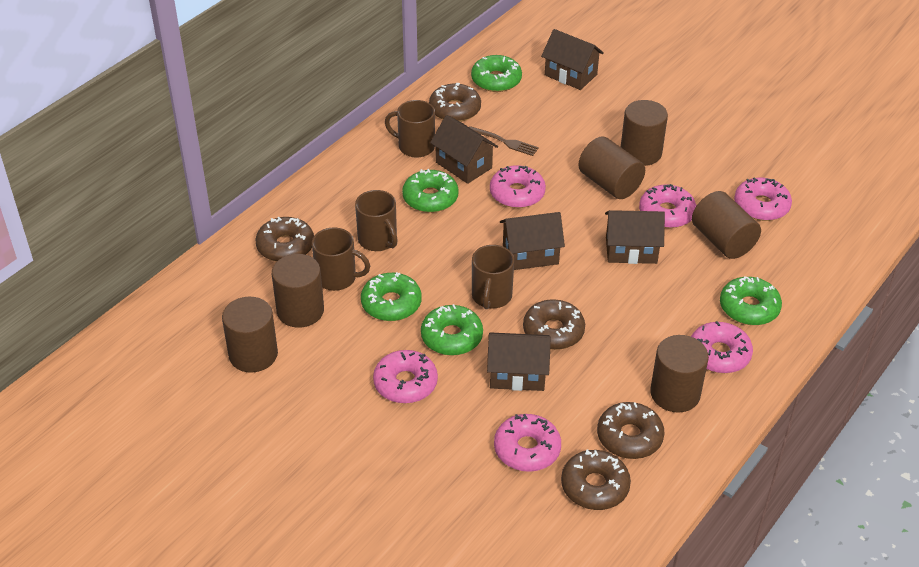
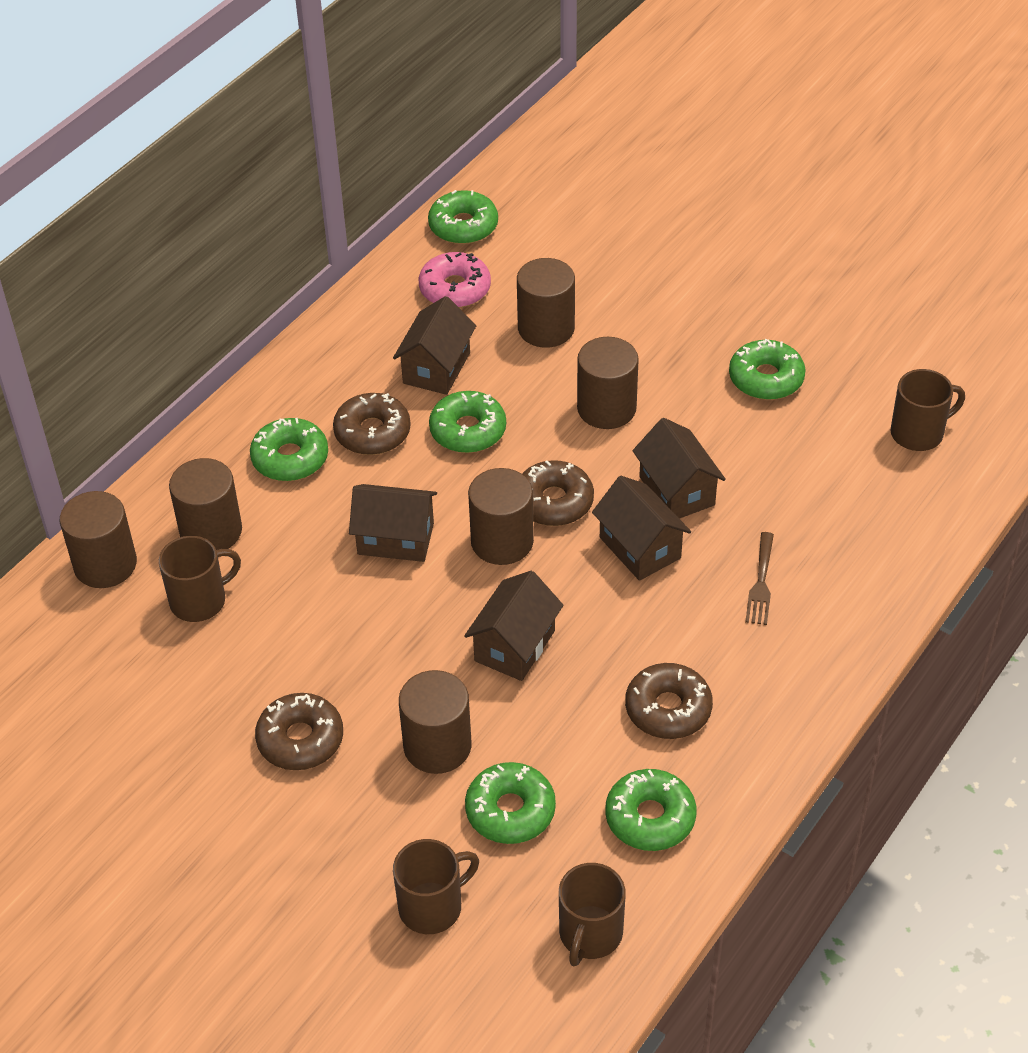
brown donut: [255,217,314,262] [429,83,481,122] [523,299,585,350] [561,449,631,510] [597,402,665,459] = 5 -> [255,693,343,770] [333,393,411,455] [522,460,594,526] [625,663,713,739] = 4
green donut: [361,272,422,321] [402,169,459,213] [421,304,483,356] [471,55,522,92] [720,276,782,325] = 5 -> [250,418,328,481] [428,190,498,244] [429,391,506,453] [465,762,556,844] [605,769,696,851] [729,339,806,400] = 6
pink donut: [373,350,438,403] [490,165,546,208] [494,414,561,472] [639,184,696,228] [691,321,753,373] [734,178,792,221] = 6 -> [419,252,491,308] = 1

